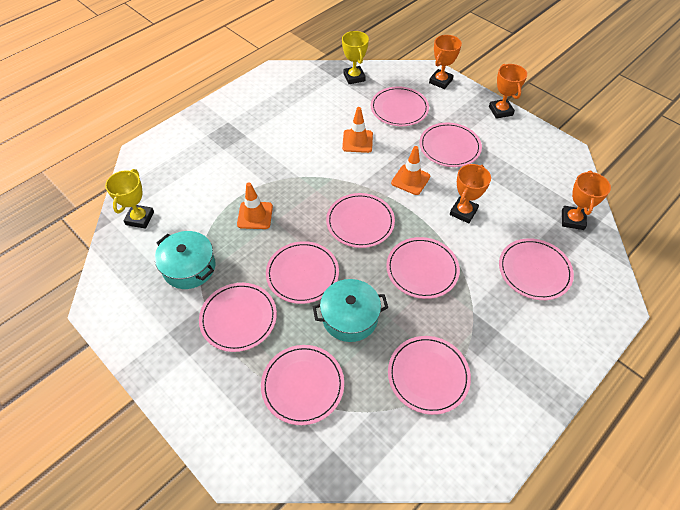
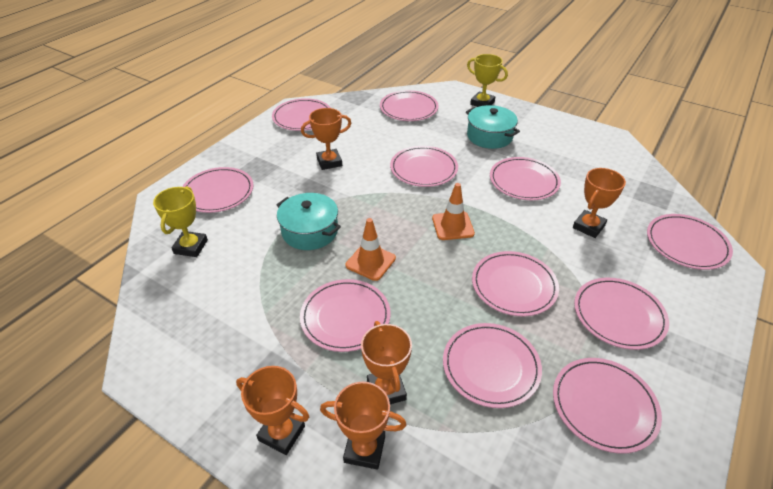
orange traffic cone: [237,183,273,229] [342,107,373,153] [391,146,430,195] = 3 -> [346,218,396,281] [432,183,475,240] = 2
orange trophy: [429,35,462,89] [450,164,491,223] [489,64,527,119] [562,171,611,230] = 4 -> [236,366,309,455] [301,108,351,170] [320,382,407,470] [361,321,412,404] [573,168,626,238] = 5
pink plate: [199,283,277,352] [261,345,344,425] [266,241,339,304] [326,193,395,248] [371,86,429,126] [386,237,460,299] [388,336,471,415] [420,122,482,167] [499,238,574,300] = 9 -> [182,167,253,213] [272,98,331,131] [300,279,391,352] [380,90,439,121] [390,146,458,187] [443,323,542,408] [472,251,559,316] [490,157,561,200] [553,358,662,454] [574,278,669,350] [647,214,733,270] = 11

